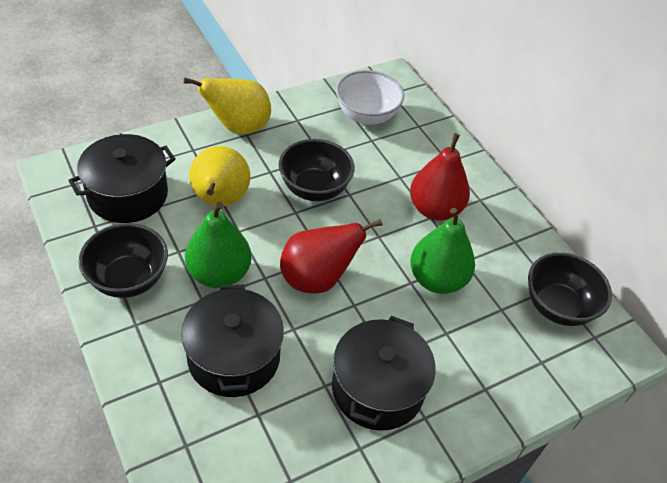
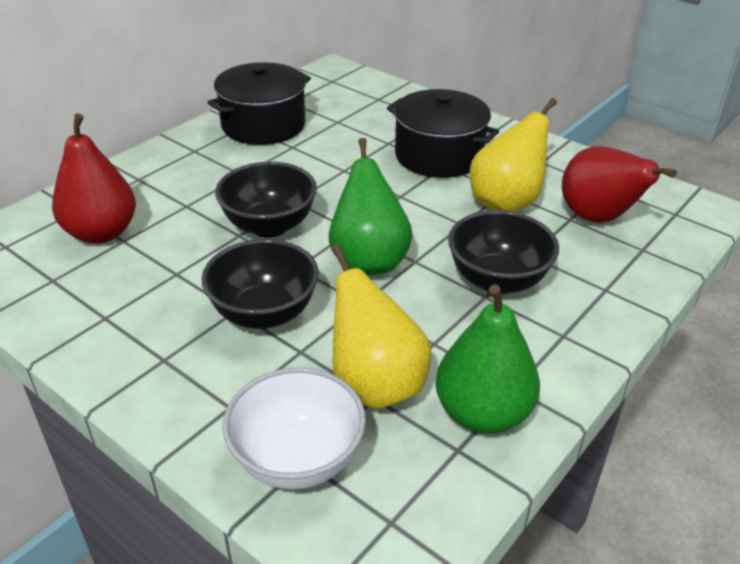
black pot: [68,134,176,223] [181,285,284,397] [332,316,436,431] = 3 -> [207,62,311,145] [387,89,499,178] = 2

